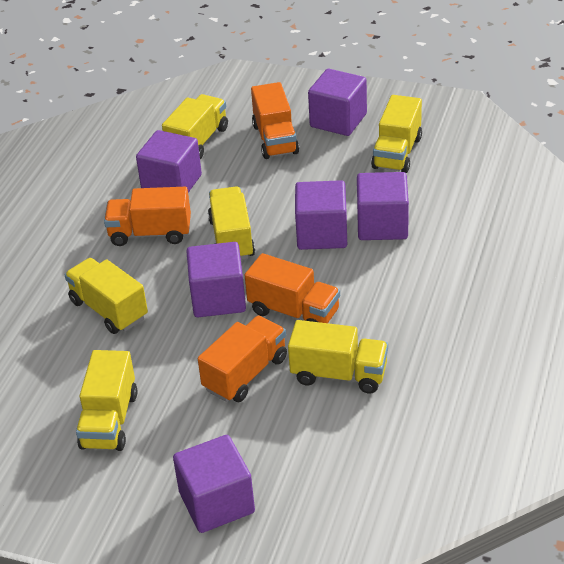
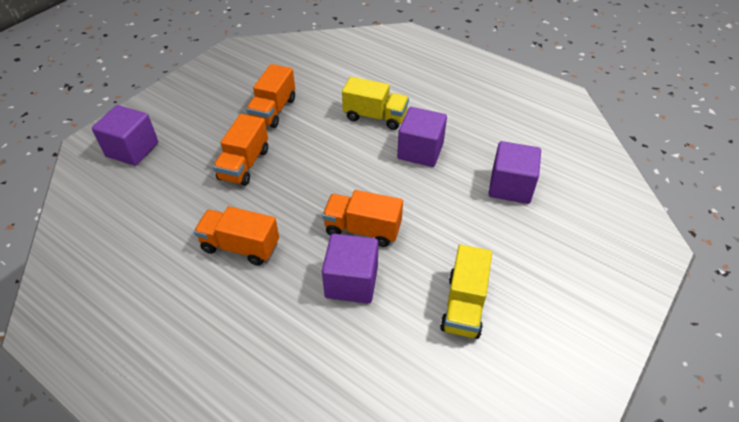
purple cube: [136,130,202,192] [173,435,255,533] [186,242,246,317] [295,180,347,250] [308,69,367,136] [357,172,409,240] = 6 -> [92,105,158,166] [322,234,378,304] [397,107,447,167] [489,141,541,204] = 4
yellow truck: [64,258,148,334] [76,350,137,451] [162,94,228,159] [208,186,255,260] [288,320,388,393] [371,95,422,173] = 6 -> [342,77,409,130] [440,244,492,339] = 2

